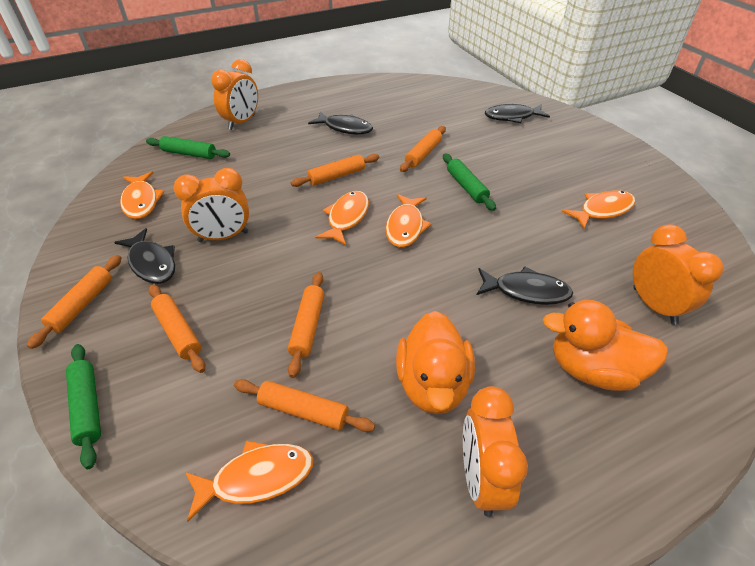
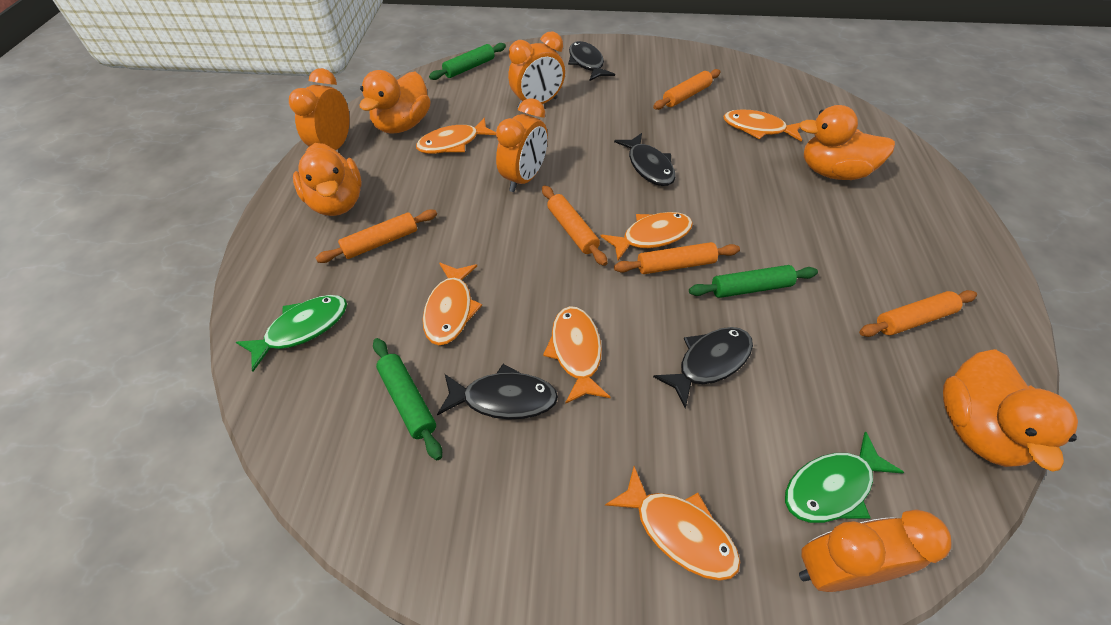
green fish: none = 0 -> [236,295,347,371] [785,431,904,523] = 2
orange duck: [396,311,475,414] [543,300,668,391] = 2 -> [293,143,362,216] [360,70,431,134] [799,105,895,180] [943,349,1078,472] = 4
orange fish: [120,171,165,219] [185,440,313,522] [315,191,369,245] [386,194,432,247] [562,190,635,229] = 5 -> [416,118,496,154] [423,263,482,345] [543,306,610,404] [600,212,693,260] [605,466,740,581] [723,110,802,142] = 6
orange rolling pin: [27,255,122,349] [149,284,205,373] [234,379,375,432] [288,272,324,378] [291,154,379,187] [400,126,446,172] = 6 -> [316,209,437,263] [542,185,608,266] [614,242,740,274] [653,69,721,110] [859,290,977,337] = 5

